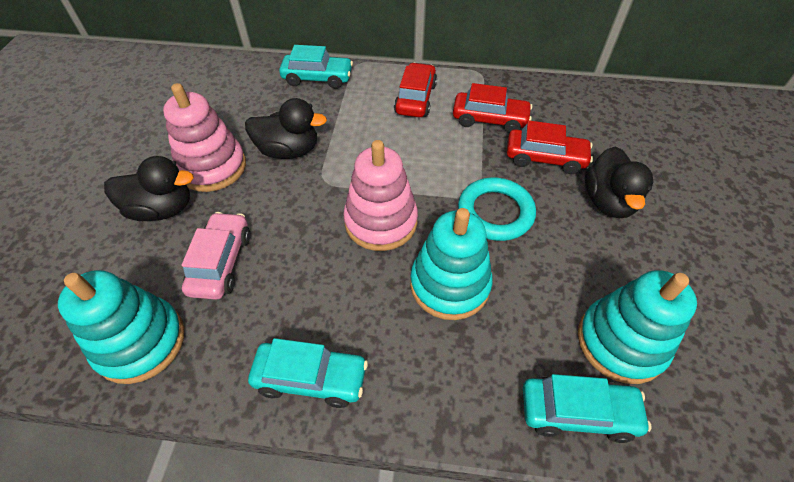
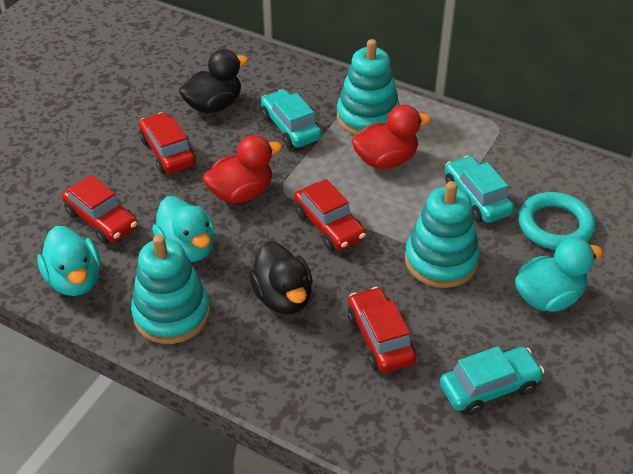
black duck: [104,156,194,221] [245,98,327,159] [585,147,653,218] = 3 -> [179,49,248,114] [249,241,313,314] = 2
pink car: [181,212,250,300] = 1 -> none = 0
pink stacking toy: [163,83,246,192] [343,140,418,251] = 2 -> none = 0
red car: [394,63,437,117] [453,83,532,133] [507,120,593,174] = 3 -> [62,175,138,244] [139,112,196,174] [294,179,366,251] [348,287,416,373] = 4
red duck: none = 0 -> [203,135,282,204] [352,104,431,169] = 2
turquoise duck: none = 0 -> [37,226,101,296] [152,196,214,262] [515,238,603,312] = 3

